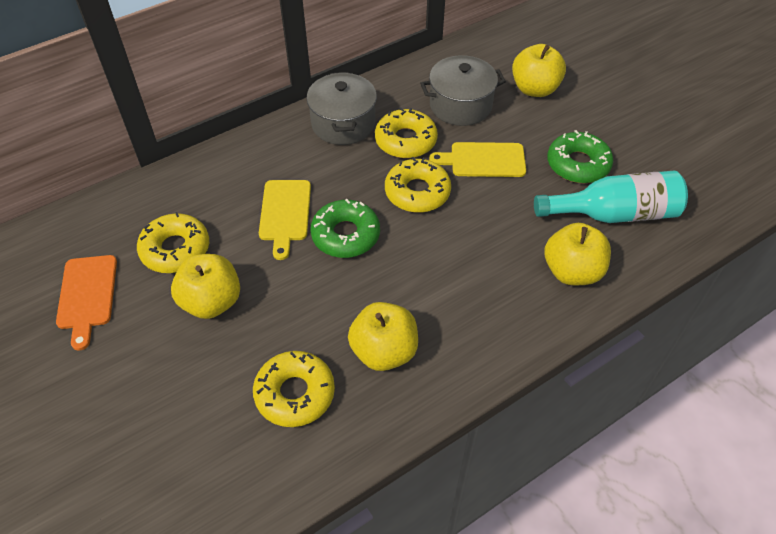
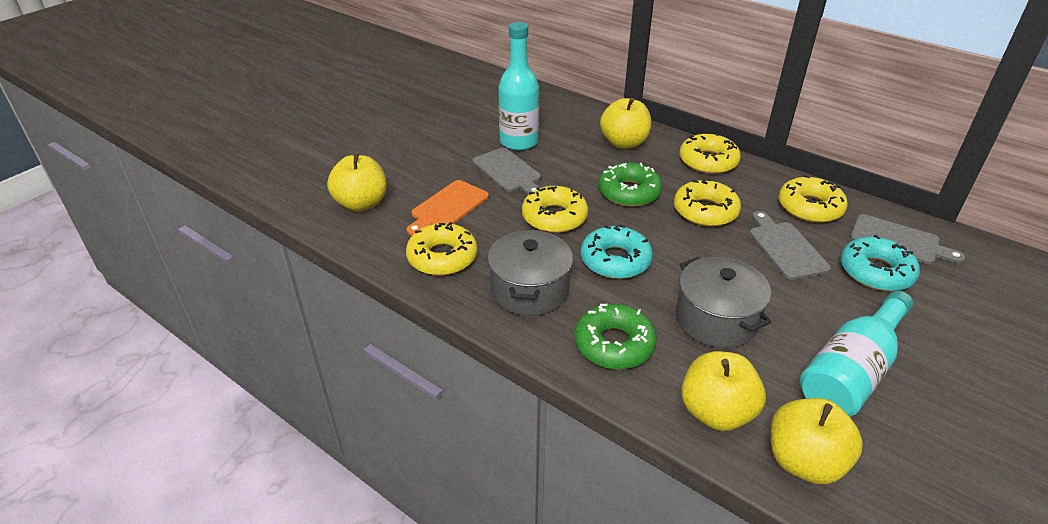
grey cutting board: none = 0 -> [473,148,541,195] [750,211,831,280] [850,214,965,264] = 3
turquoise bottle: [534,170,688,223] = 1 -> [498,22,539,151] [800,291,913,417] = 2
turquoise donut: none = 0 -> [581,224,653,279] [841,235,920,291] = 2
yellow cutting board: [259,180,311,260] [429,142,526,177] = 2 -> none = 0
yellow donut: [137,212,209,273] [253,351,335,427] [375,107,438,158] [385,157,451,213] = 4 -> [406,222,478,276] [522,186,588,233] [674,179,741,227] [679,133,741,174] [778,175,848,223] = 5

